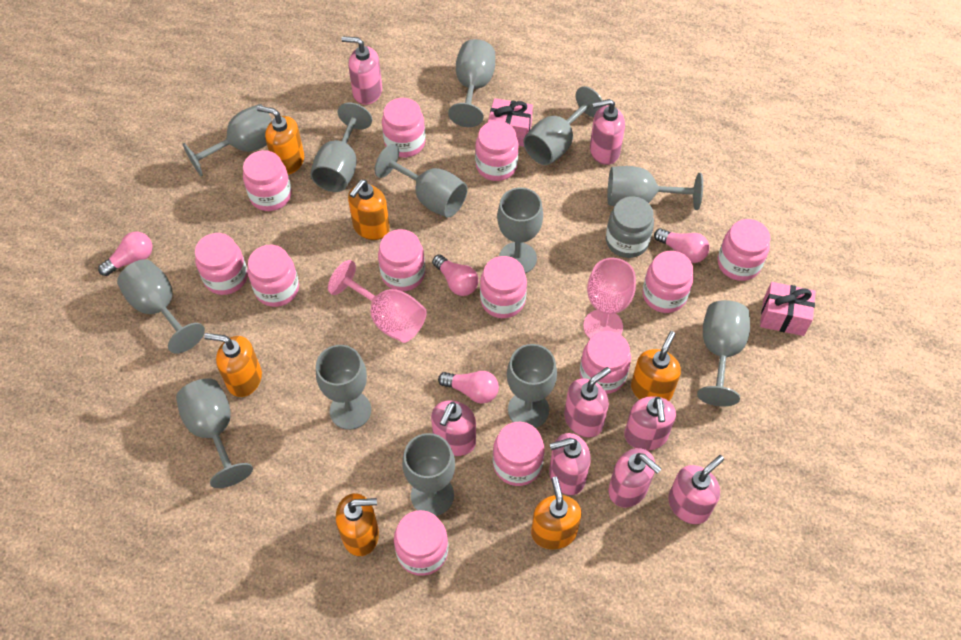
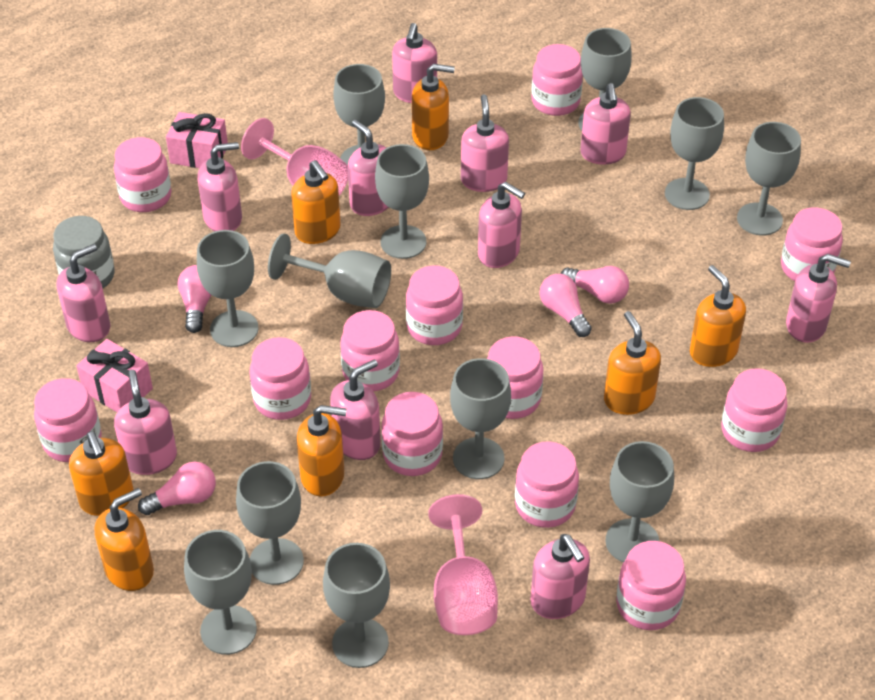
grey goblet: [117,259,205,354] [176,378,253,488] [183,104,272,176] [310,103,372,192] [316,345,371,430] [375,144,468,218] [402,433,455,516] [448,39,495,127] [497,187,543,273] [507,344,557,428] [523,86,603,165] [607,166,703,210] [697,300,750,406] = 13 -> [184,530,257,655] [197,230,259,347] [236,461,304,585] [268,233,391,308] [323,543,390,668] [333,64,385,165] [375,144,429,259] [450,358,511,479] [578,28,632,131] [605,441,674,562] [665,97,724,210] [737,122,801,235] = 12
orange soap dispenser: [204,333,262,397] [257,106,304,175] [336,493,379,556] [348,180,390,240] [531,477,582,549] [631,331,681,401] = 6 -> [69,431,134,516] [95,488,154,591] [291,160,341,244] [297,405,347,497] [412,64,455,150] [604,311,661,415] [690,265,746,367] = 7
pink soap dispenser: [341,36,382,105] [431,400,476,456] [549,433,591,495] [564,367,611,438] [590,99,625,165] [608,448,661,508] [624,396,676,451] [668,455,724,524] = 8 -> [57,244,110,342] [114,370,177,475] [198,142,242,231] [330,359,381,460] [348,120,389,216] [392,23,437,103] [461,94,509,192] [478,182,525,268] [530,534,590,619] [581,83,631,165] [786,254,851,343] = 11

